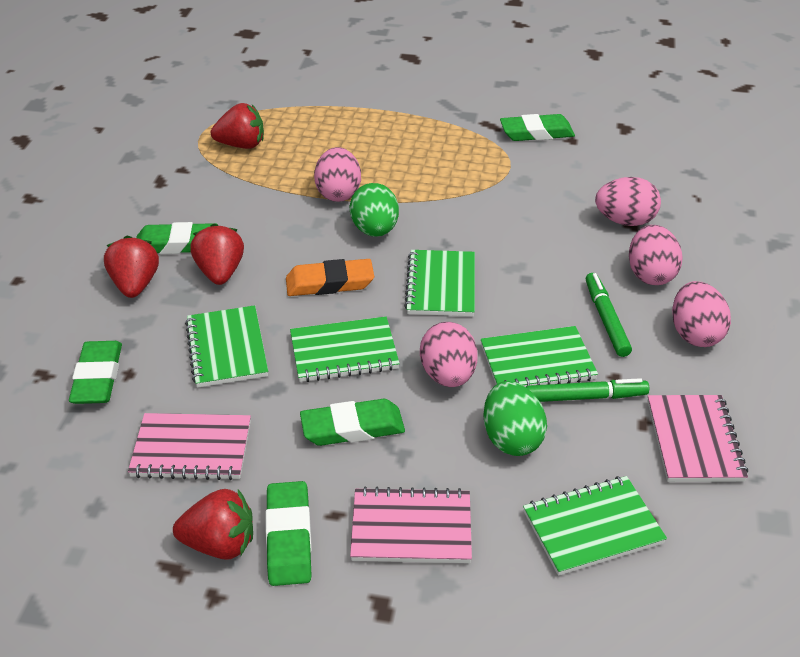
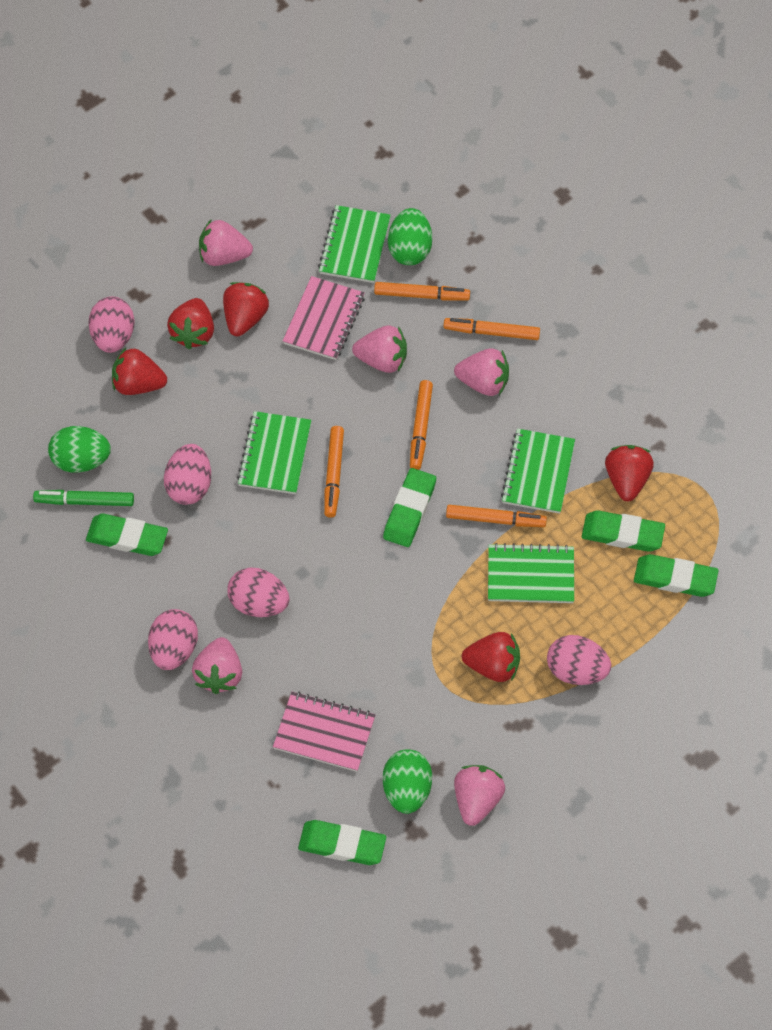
green egg: [350,183,399,237] [483,381,547,456] = 2 -> [48,426,111,473] [383,749,432,814] [388,208,432,265] = 3
green marker: [526,378,649,402] [586,273,632,357] = 2 -> [33,490,134,506] = 1
green notebook: [185,305,268,388] [290,317,400,382] [404,250,475,316] [481,326,598,387] [523,476,667,576] = 5 -> [237,411,312,494] [318,205,391,283] [488,543,574,603] [501,429,575,514] = 4
orange eraser: [286,259,374,296] = 1 -> none = 0
orange marker: none = 0 -> [324,426,344,518] [374,282,470,300] [410,380,433,470] [443,318,540,340] [446,505,547,527] = 5
pink notebook: [128,413,251,480] [350,486,472,563] [647,395,748,482] = 3 -> [273,692,375,772] [283,276,365,360] = 2
pink strawberry: none = 0 -> [192,637,242,694] [199,219,253,266] [352,325,407,373] [454,348,509,396] [454,765,505,826] = 5
red strawberry: [104,235,159,298] [173,489,253,560] [190,224,244,285] [211,103,264,149] = 4 -> [112,347,167,395] [167,298,214,349] [223,282,269,336] [462,632,520,682] [605,445,654,501] = 5

